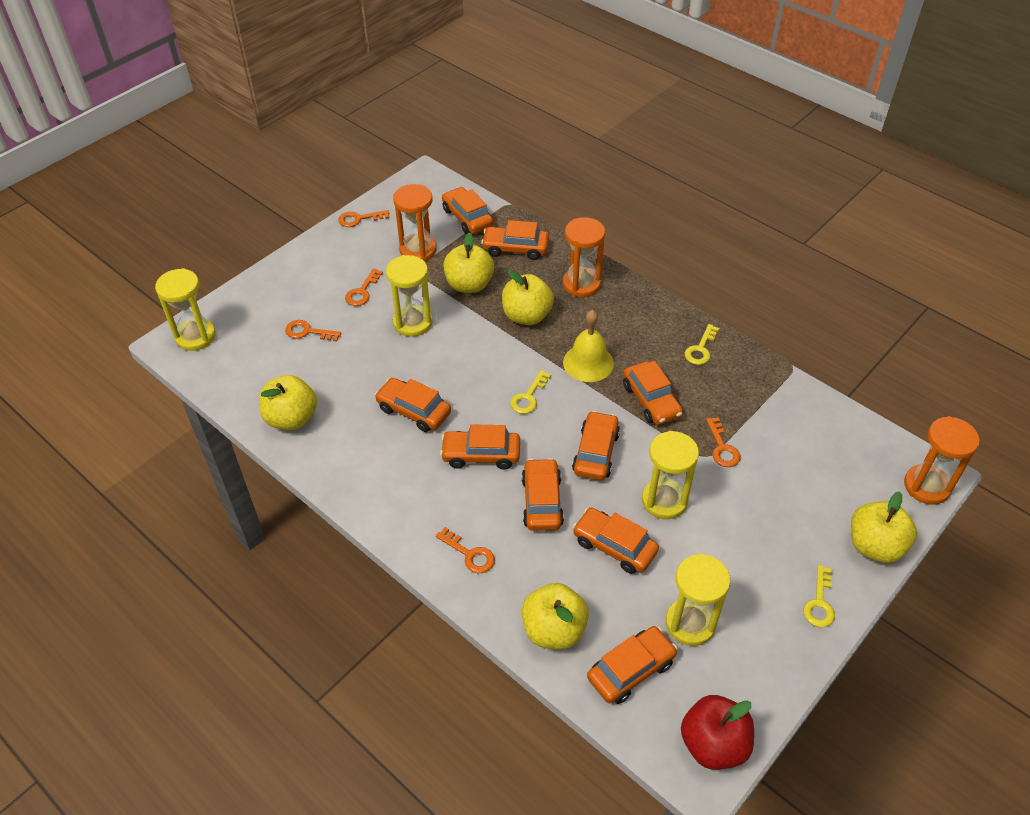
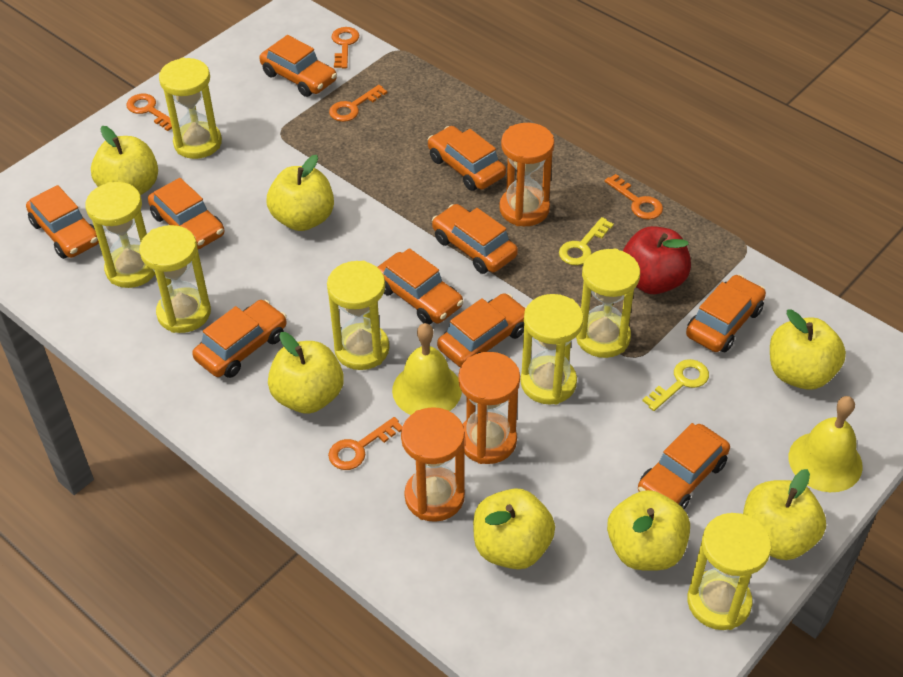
orange car: [375,378,451,432] [440,424,520,470] [442,187,493,234] [481,220,549,260] [521,458,564,531] [572,411,620,480] [573,508,659,574] [587,626,678,704] [623,361,683,425] = 9 -> [26,185,99,259] [148,178,225,249] [192,300,287,378] [259,35,337,97] [377,248,464,325] [428,126,506,191] [432,204,518,274] [437,293,526,367] [638,423,730,509] [686,275,766,352] = 10
yellow apple: [259,375,317,430] [443,232,494,293] [502,270,554,325] [522,583,589,649] [851,491,917,563] = 5 -> [91,126,158,195] [267,155,334,231] [268,332,344,414] [473,488,555,569] [607,490,690,571] [743,469,826,560] [770,309,846,390] = 7
yellow bell: [563,310,614,382] = 1 -> [392,323,462,415] [789,396,863,492] = 2
yellow hourglass: [155,268,216,351] [386,255,433,337] [642,431,699,519] [666,554,730,646] = 4 -> [85,182,156,288] [139,225,211,333] [159,58,222,159] [327,261,389,370] [520,294,584,404] [576,249,640,358] [687,513,771,630] = 7
yellow key: [510,370,551,414] [685,324,719,365] [803,565,835,627] = 3 -> [559,217,614,265] [642,359,709,411] = 2

